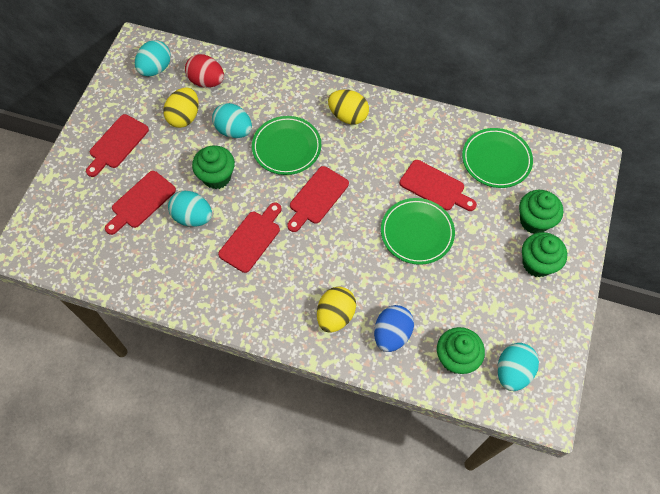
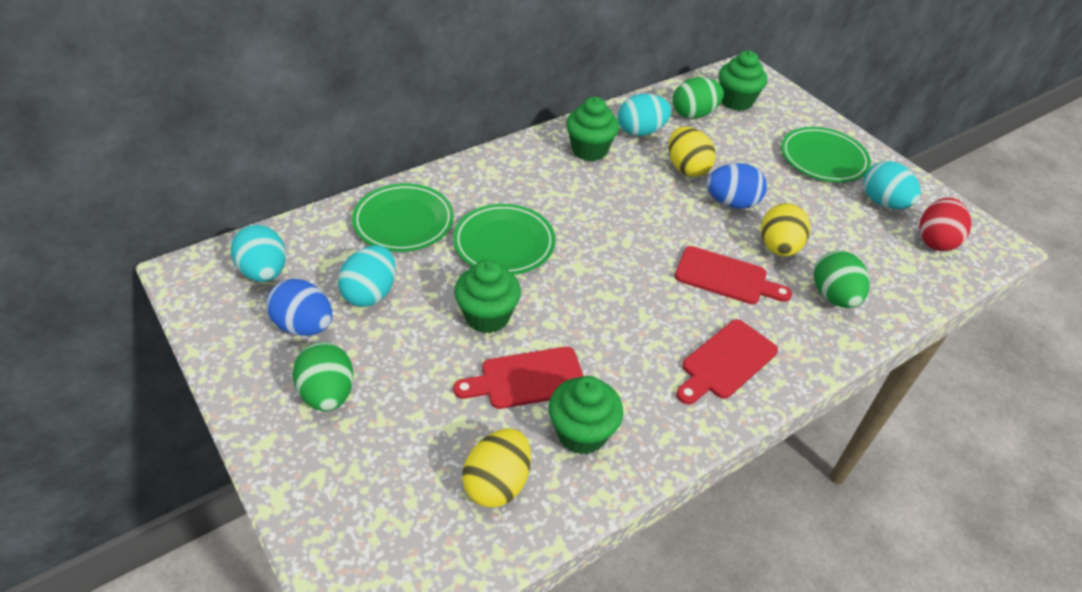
blue egg: [374,305,414,352] = 1 -> [266,279,332,336] [706,163,767,209] = 2
green egg: none = 0 -> [293,342,354,412] [673,77,724,119] [814,250,870,308] = 3
red cutting board: [86,114,149,177] [105,171,176,235] [218,202,281,273] [287,166,349,232] [400,160,477,211] = 5 -> [453,347,584,409] [675,246,792,304] [676,319,778,405] = 3

